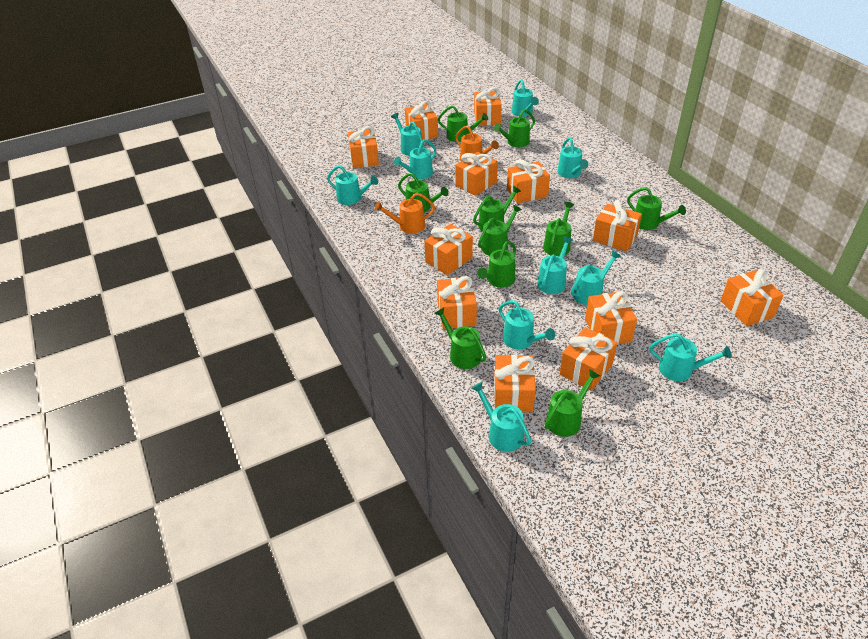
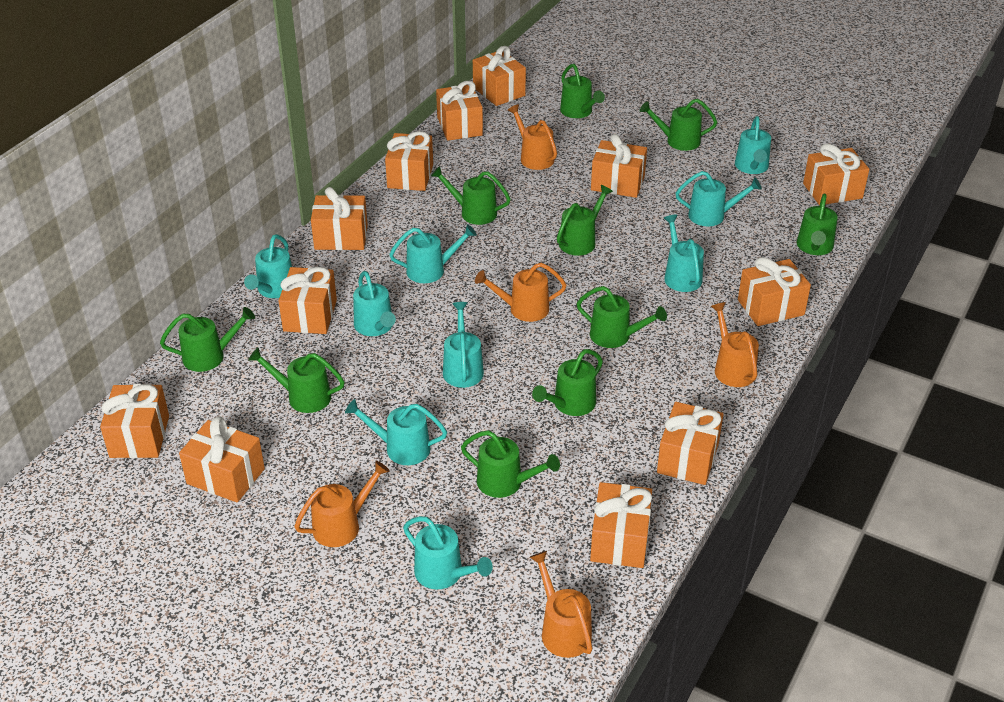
orange watering can: [374,193,435,234] [455,126,499,161] = 2 -> [295,460,390,547] [475,263,566,322] [508,104,557,170] [529,551,592,658] [711,302,759,387] = 5
turquoise watering can: [327,165,378,205] [391,113,423,156] [394,139,436,179] [471,382,531,452] [499,300,555,349] [512,80,539,117] [537,236,573,294] [557,137,588,178] [571,250,621,305] [649,333,732,381] = 10 -> [244,234,292,298] [345,399,447,465] [353,271,396,336] [389,224,477,283] [403,516,493,589] [443,302,484,388] [664,214,704,292] [676,171,762,226] [735,116,771,174] = 9

